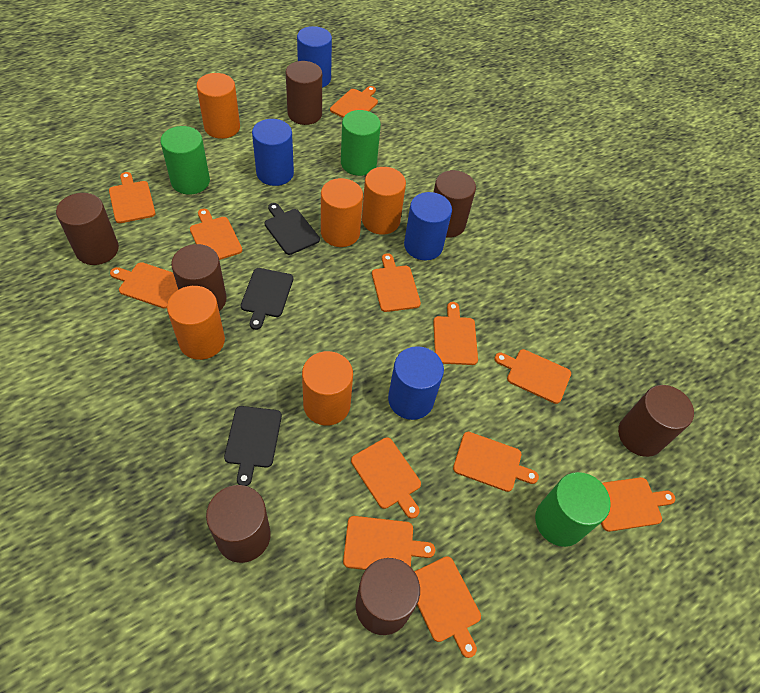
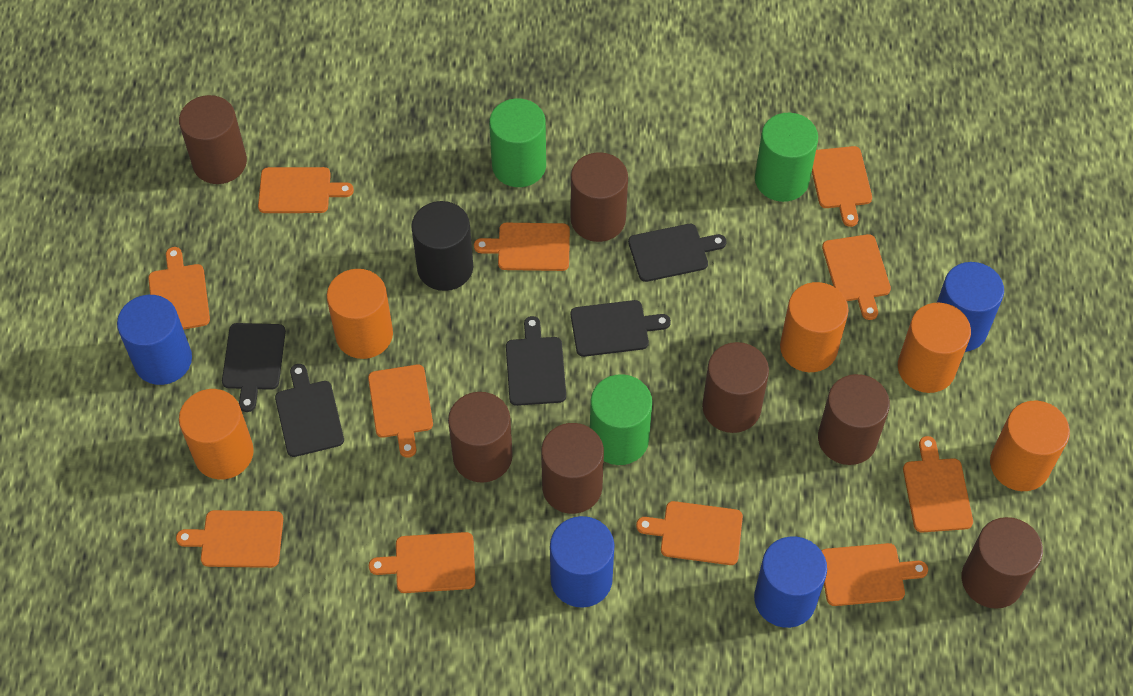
black cutting board: [224,406,282,486] [241,268,293,330] [264,203,320,255] = 3 -> [222,323,286,412] [275,364,344,457] [506,316,566,406] [571,300,671,357] [628,224,726,282] = 5
black cylinder: none = 0 -> [411,201,473,291] = 1
orange cutting board: [109,172,156,223] [110,262,178,309] [190,209,242,260] [330,86,378,118] [343,516,435,570] [351,437,421,518] [372,253,421,312] [414,556,481,658] [433,302,478,365] [453,432,539,492] [494,349,571,404] [601,477,675,532] = 12 -> [148,247,210,330] [176,510,283,568] [258,167,354,213] [368,365,433,458] [369,532,475,593] [474,223,570,271] [636,501,743,565] [812,146,872,227] [822,234,891,320] [822,543,928,606] [903,436,973,533] = 11

